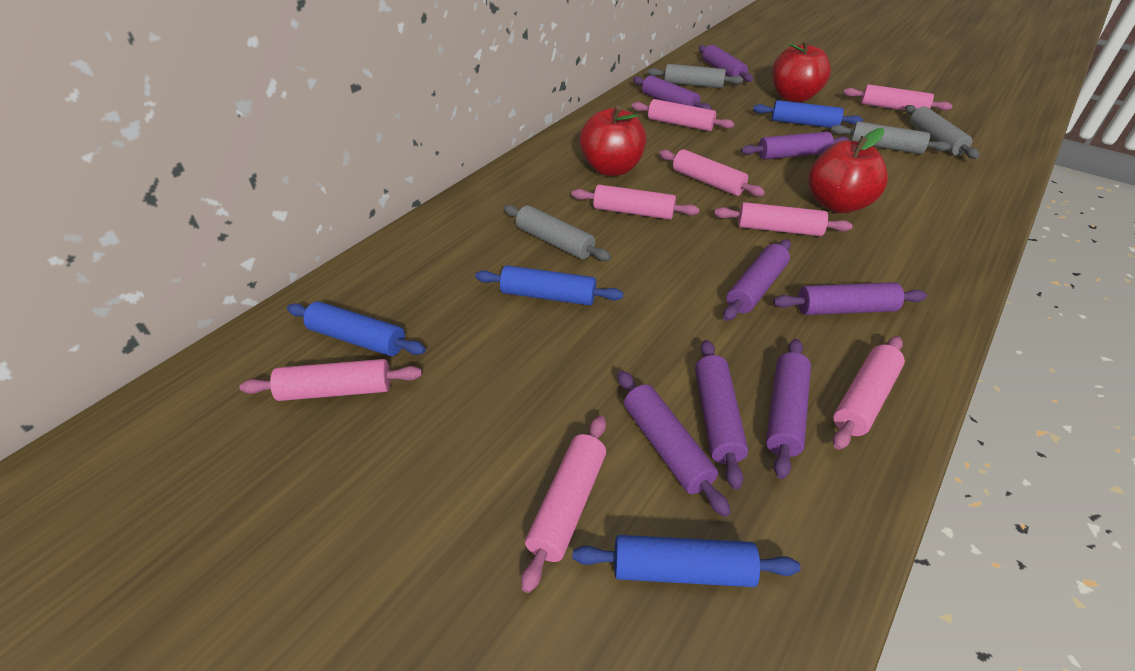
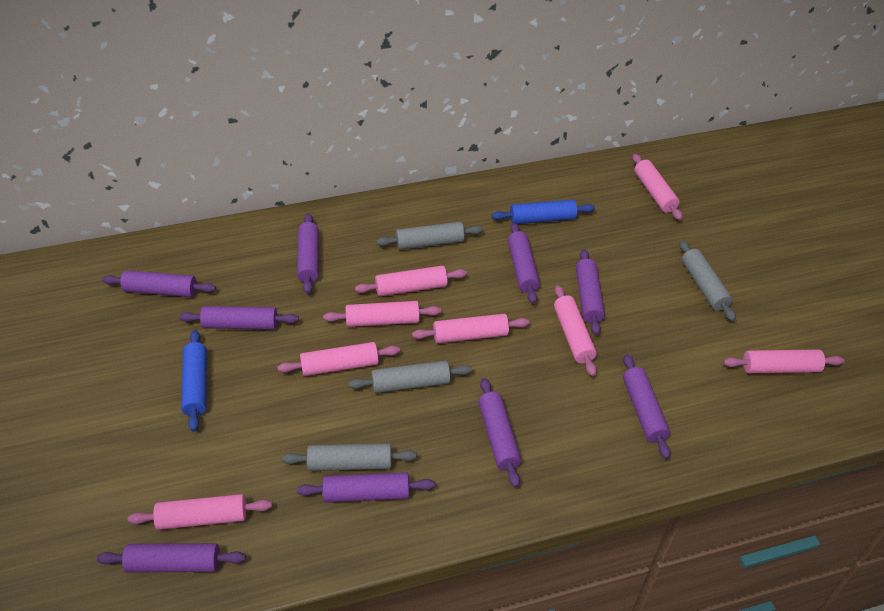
blue rolling pin: [287,301,426,356] [475,265,623,306] [573,535,800,587] [753,100,863,128] = 4 -> [181,330,207,431] [492,200,595,224] = 2
purple rolling pin: [617,370,731,517] [633,75,712,110] [695,340,748,490] [699,45,753,82] [723,239,791,321] [741,132,849,160] [766,339,811,479] [773,282,927,315] = 8 -> [97,543,246,573] [102,270,216,297] [179,306,299,329] [297,213,319,294] [297,472,435,502] [478,378,521,488] [508,223,540,304] [576,249,605,335] [623,354,671,459] = 9
red apple: [579,106,646,176] [772,40,831,103] [808,128,888,213] = 3 -> none = 0

